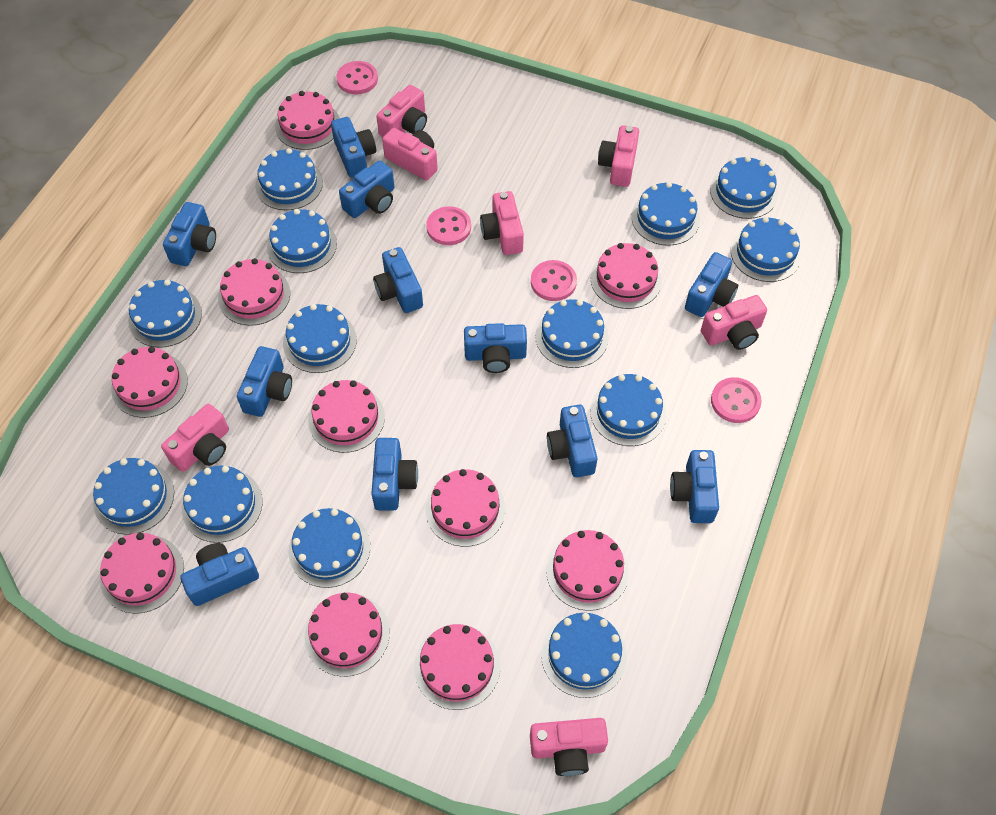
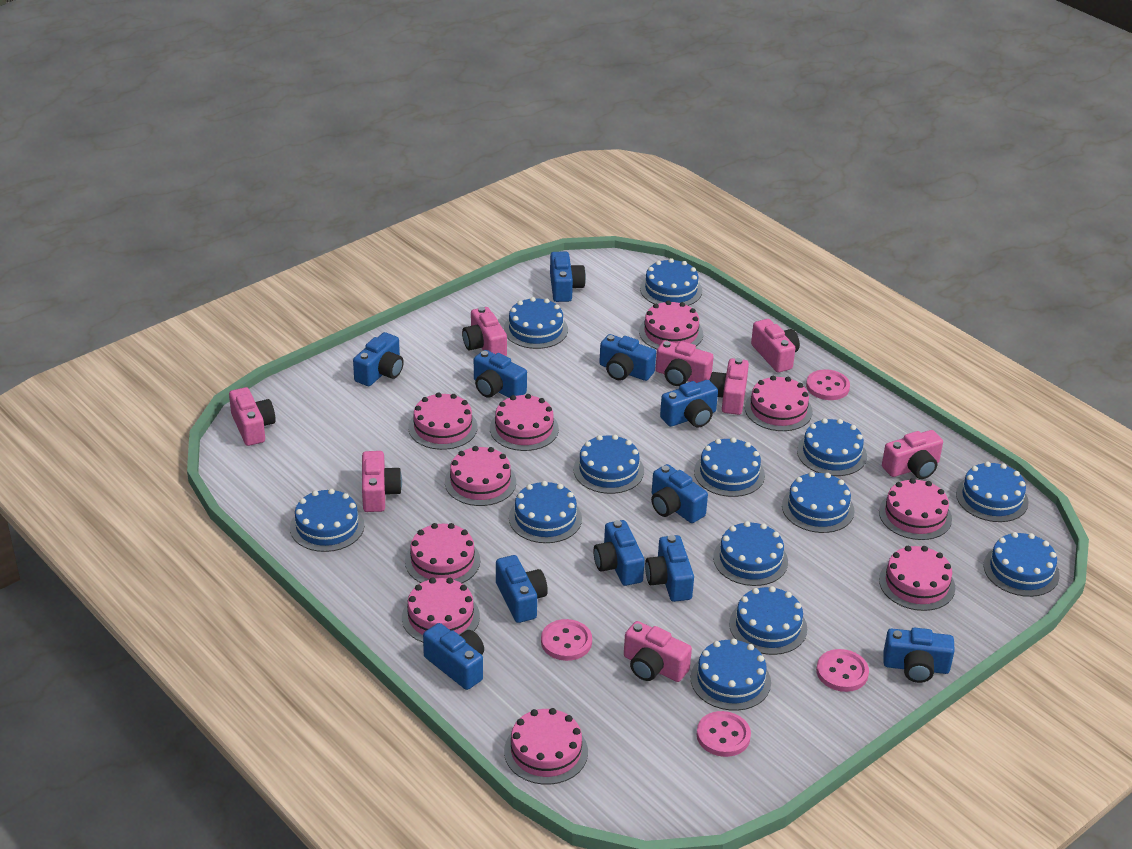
pink camera: [161,404,229,472] [376,85,427,137] [382,128,438,180] [480,191,524,255] [530,718,608,776] [598,125,639,187] [701,295,767,350] = 7 -> [229,387,276,446] [362,451,402,512] [462,307,507,356] [624,621,692,682] [656,340,714,386] [710,358,749,415] [751,319,800,373] [882,430,943,479] = 8

